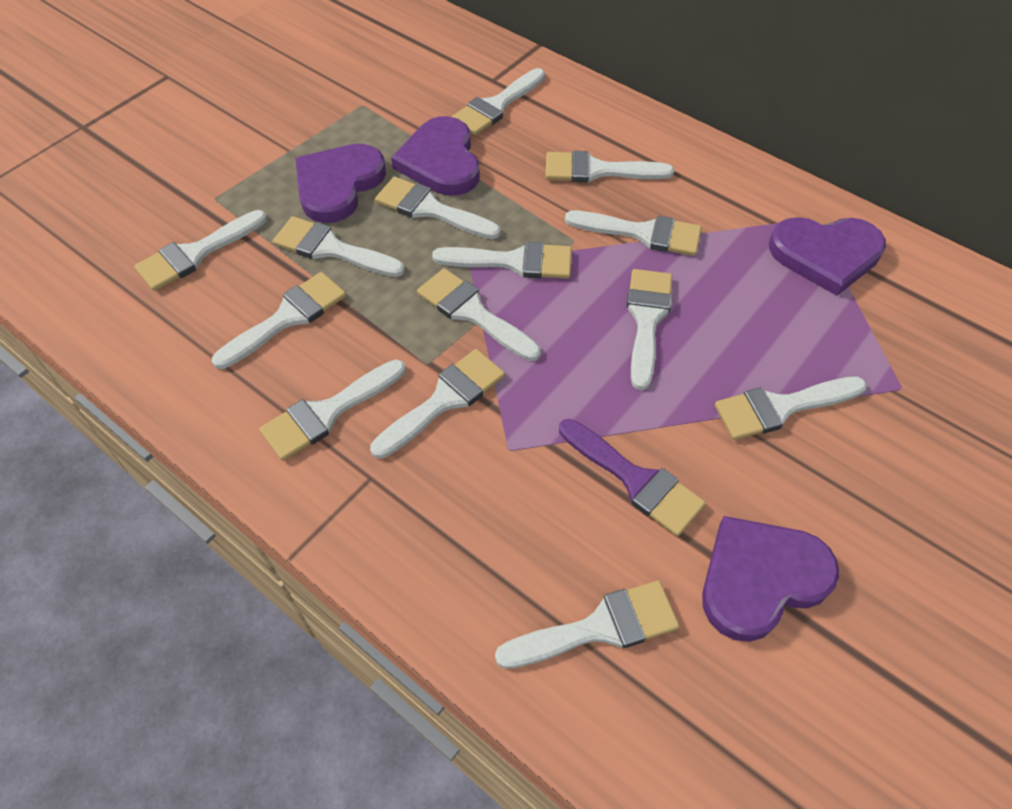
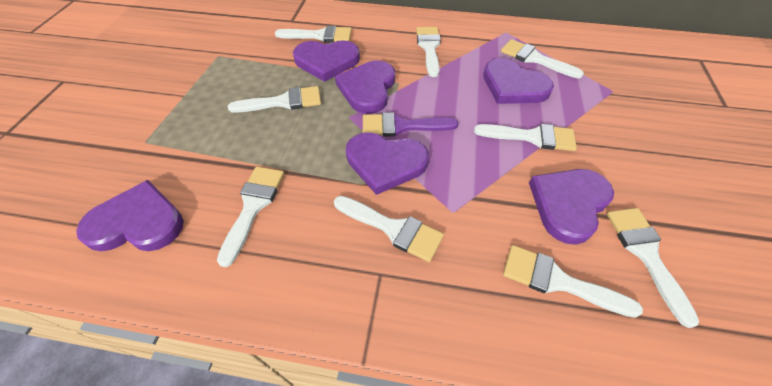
purple heart: [295,144,386,223] [391,116,480,196] [702,516,840,642] [769,217,886,296] = 4 -> [76,180,184,252] [293,40,360,82] [335,61,395,114] [346,133,429,195] [483,58,554,104] [529,169,614,245] = 6
white brush: [134,210,267,291] [212,272,346,369] [259,359,406,461] [273,216,405,277] [370,349,505,459] [375,177,501,239] [417,268,541,361] [432,242,572,279] [451,68,545,136] [495,581,679,669] [545,151,674,183] [565,211,701,256] [627,269,672,390] [715,376,867,440] = 14 -> [217,167,284,267] [228,86,321,113] [275,26,352,43] [334,196,444,262] [416,27,441,77] [474,124,577,151] [501,39,584,78] [503,245,643,318] [607,208,699,328] = 9

